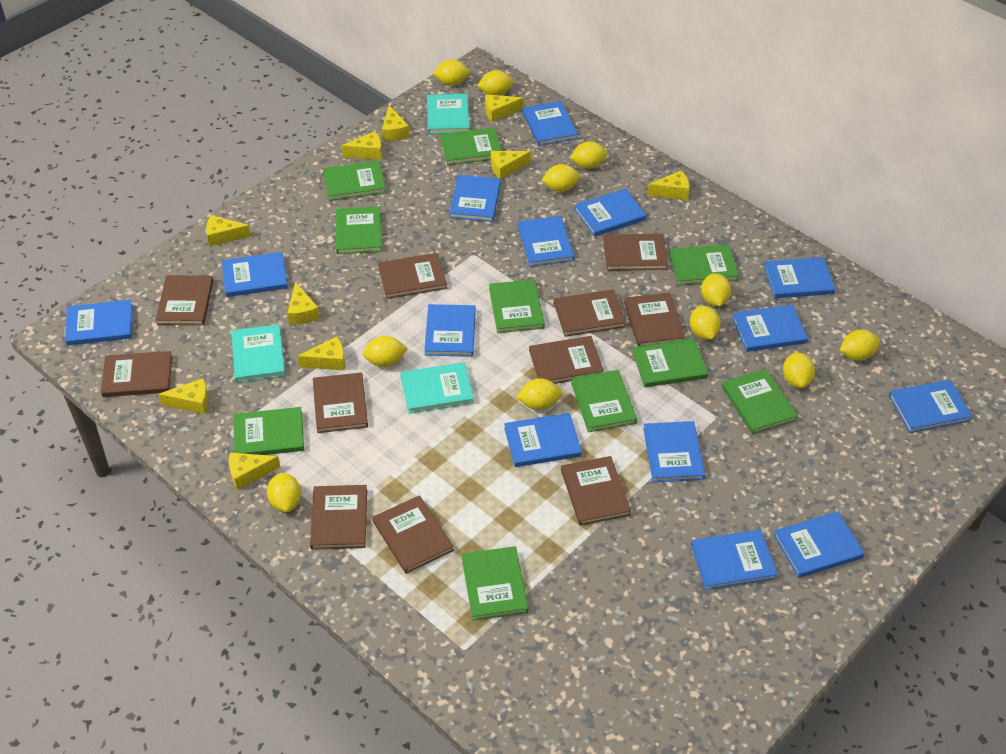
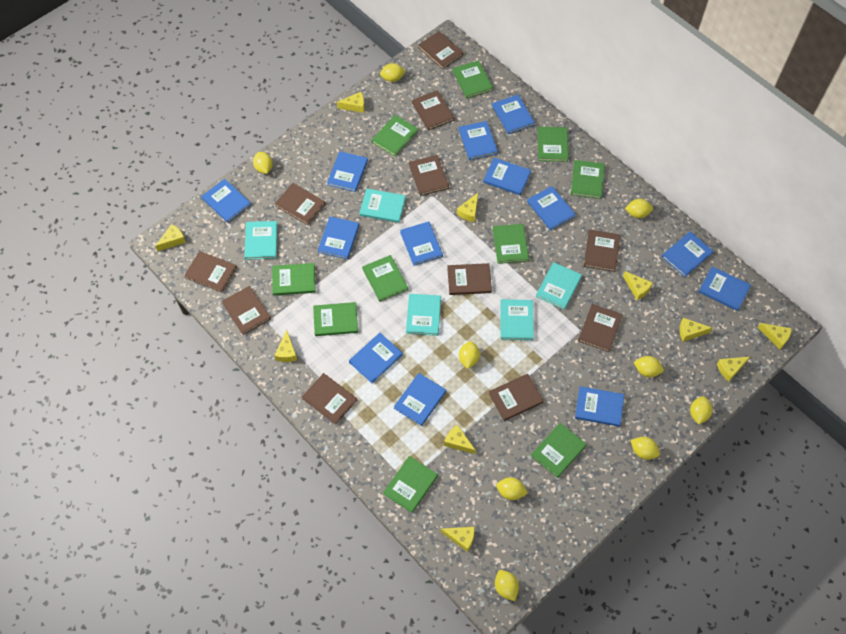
blue book: [65,300,133,345] [222,252,288,297] [424,304,476,357] [450,175,501,222] [504,413,582,467] [518,216,575,267] [523,101,578,146] [574,189,646,237] [643,421,705,482] [691,530,778,590] [732,305,808,352] [764,257,836,298] [774,511,865,578] [889,380,973,433] = 14 -> [201,179,251,223] [318,217,359,259] [327,151,368,192] [349,333,403,383] [394,373,446,426] [400,221,443,266] [459,121,498,160] [483,158,531,195] [492,95,535,134] [527,186,576,231] [575,386,624,427] [662,231,713,277] [699,266,751,311] = 13
turquoise book: [231,324,285,382] [400,362,474,414] [427,94,470,134] = 3 -> [244,221,278,260] [359,188,406,223] [406,294,441,336] [500,299,534,340] [536,262,582,310] = 5
yellow lemon: [267,473,301,512] [363,336,408,367] [433,59,470,86] [477,70,513,95] [517,378,562,410] [541,164,580,192] [570,141,608,169] [690,306,721,339] [701,273,731,306] [783,352,815,388] [839,330,880,361] = 11 -> [253,152,273,174] [380,63,406,82] [459,341,480,369] [495,570,519,601] [496,477,528,500] [625,199,653,218] [630,437,660,460] [634,356,664,377] [690,396,713,424] = 9

